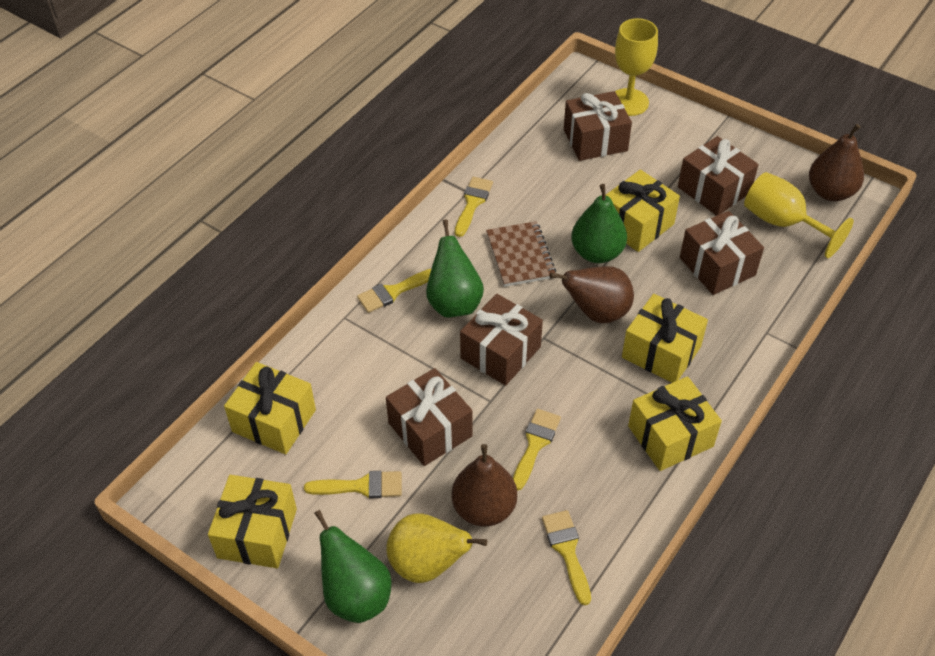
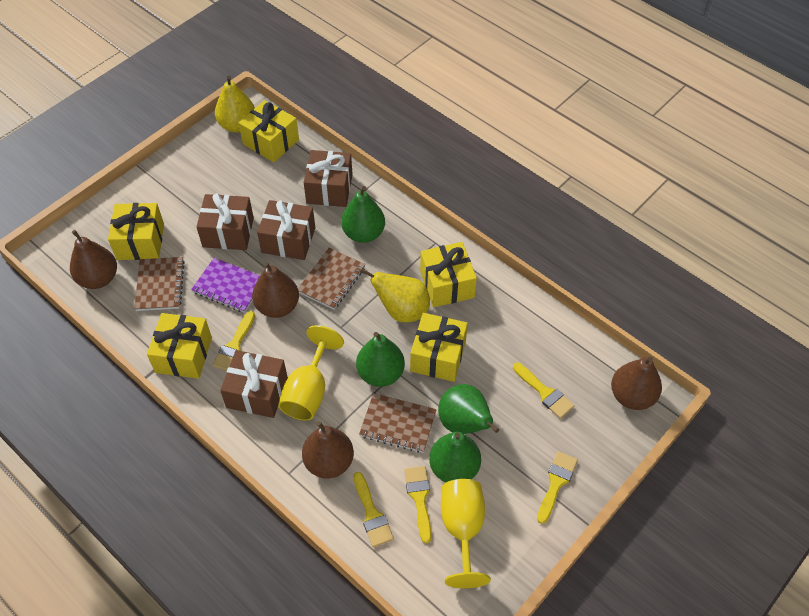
brown gift: [386,368,473,466] [460,294,543,386] [564,91,632,161] [678,136,759,216] [680,211,764,295] = 5 -> [196,193,254,250] [220,350,288,418] [257,200,315,260] [303,150,353,207] = 4
brown notebook: [486,221,556,287] = 1 -> [134,257,185,311] [298,248,365,310] [359,393,437,453] = 3
brown pear: [451,444,517,527] [550,266,634,323] [809,124,864,201] = 3 -> [70,230,117,289] [252,262,299,318] [302,421,354,479] [611,357,662,410] = 4
green pear: [314,510,391,623] [426,220,484,318] [571,184,627,263] = 3 -> [341,186,385,243] [356,332,405,387] [429,432,481,483] [438,384,499,434] = 4
purple notebook: none = 0 -> [191,258,260,313] = 1
yellow pear: [386,513,487,583] = 1 -> [215,75,255,133] [360,269,430,322] = 2

